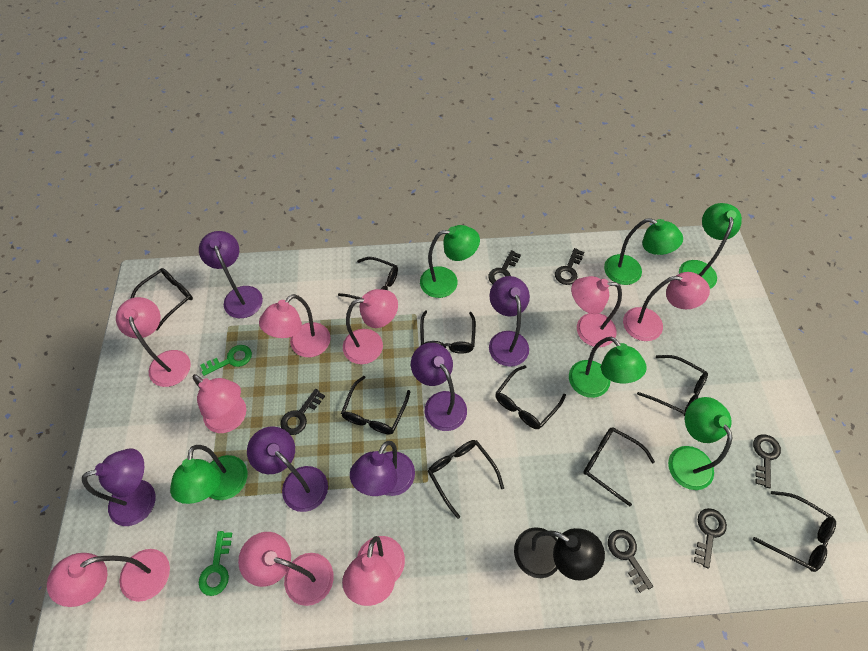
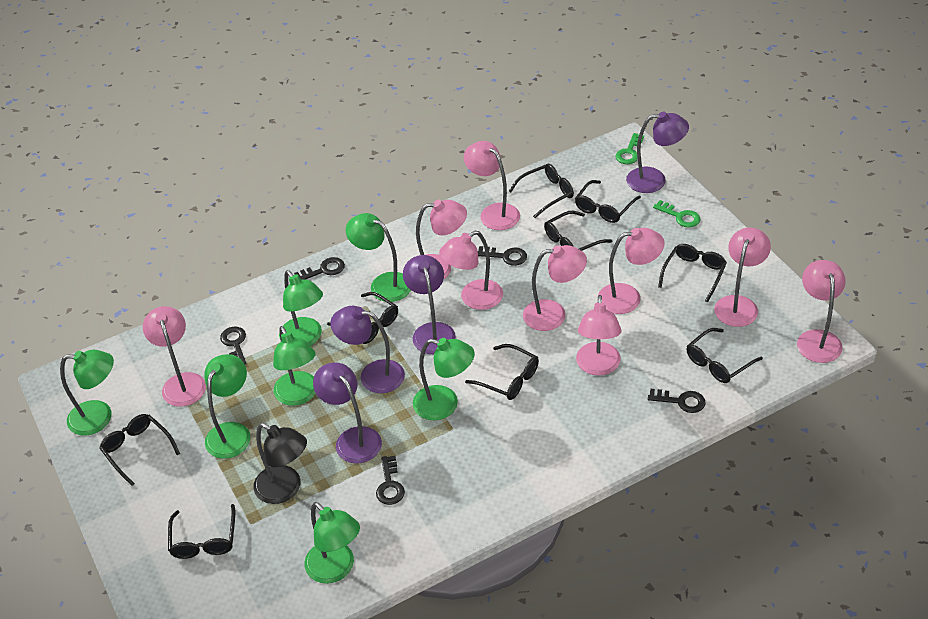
black key: [280,389,325,435] [488,250,521,284] [555,248,584,285] [608,530,653,593] [694,508,727,569] [753,434,781,488] = 6 -> [220,326,246,364] [294,257,345,280] [376,456,405,505] [478,246,527,266] [648,389,706,413] = 5
green lamp: [170,445,247,504] [420,225,480,298] [569,337,647,398] [604,218,683,285] [668,397,733,490] [679,203,742,289] = 6 -> [60,350,114,436] [204,354,250,459] [273,326,316,406] [279,270,323,346] [304,502,360,584] [346,213,411,302] [413,338,475,420] = 7
purple lamp: [82,448,156,526] [199,231,263,318] [247,427,328,512] [350,441,415,496] [411,343,467,431] [489,276,530,367] = 6 -> [313,363,382,463] [330,306,405,393] [403,255,456,354] [626,112,689,193] = 4

